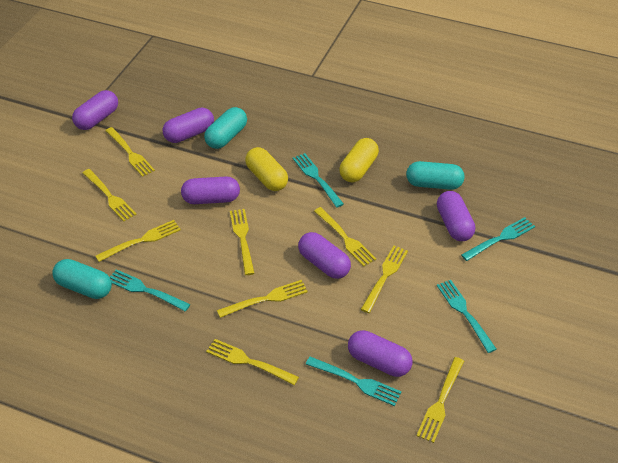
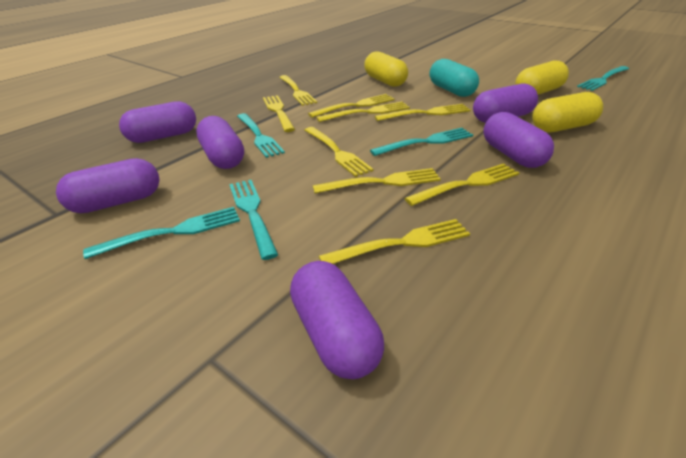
turquoise capsule: [52,259,112,299] [204,107,247,149] [406,161,464,190] = 3 -> [429,59,479,97] = 1
yellow capsule: [245,147,288,191] [339,138,379,182] = 2 -> [364,52,408,87] [515,61,569,95] [532,92,603,133] = 3

